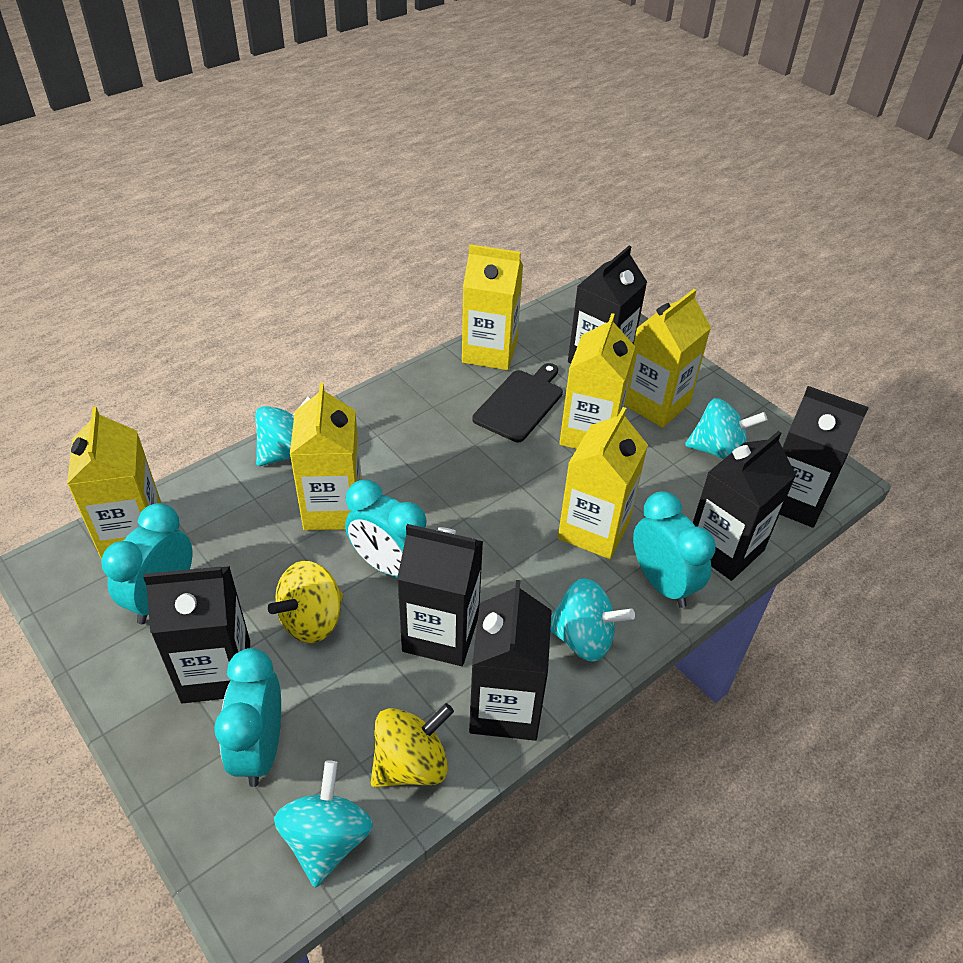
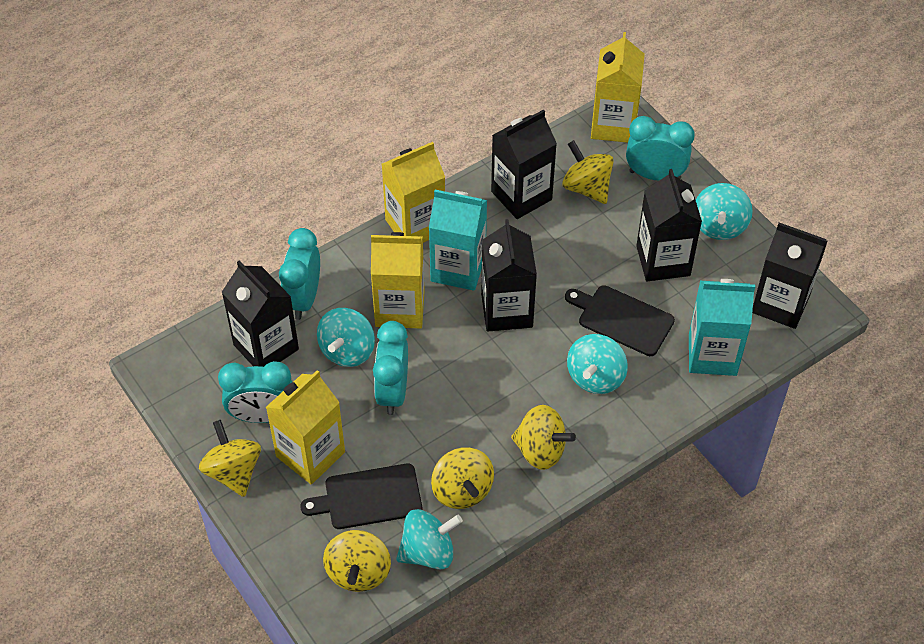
black carton: [143,566,250,704] [397,524,483,666] [469,580,552,741] [568,246,647,363] [693,431,796,581] [779,386,869,528] = 6 -> [222,260,299,367] [481,219,537,331] [491,109,557,219] [636,169,702,281] [752,223,828,329] = 5
black cutting board: [472,363,563,442] = 1 -> [300,464,422,529] [565,285,675,356] = 2
turquoise carton: none = 0 -> [429,190,487,291] [689,279,755,376] = 2
yellow carton: [67,406,161,560] [290,383,362,530] [462,244,523,370] [558,407,648,559] [559,313,635,449] [624,289,711,428] = 6 -> [266,370,345,484] [371,232,425,328] [382,142,445,243] [591,32,645,143] = 4
yellow spinning top: [268,561,344,643] [371,703,454,787] = 2 -> [199,420,261,497] [323,530,391,592] [431,447,494,509] [511,405,576,470] [562,140,614,204] = 5

